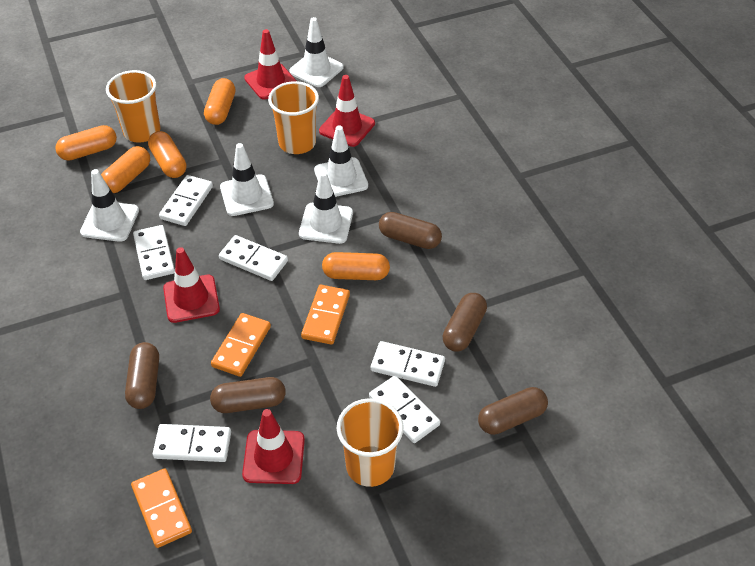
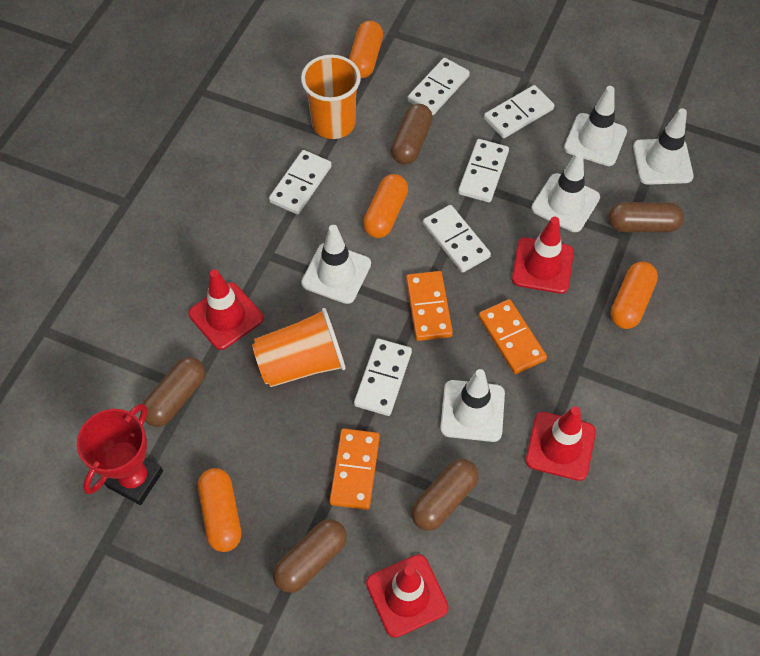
orange capsule: [55,125,117,161] [101,146,150,193] [148,131,186,178] [204,78,235,125] [322,252,390,280] = 5 -> [198,468,241,552] [349,21,383,78] [363,174,408,238] [611,262,658,329] = 4
orange cup: [106,70,160,143] [268,81,319,154] [337,398,403,487] = 3 -> [252,308,346,387] [301,55,361,139] = 2
red trophy: none = 0 -> [77,404,163,505] = 1

